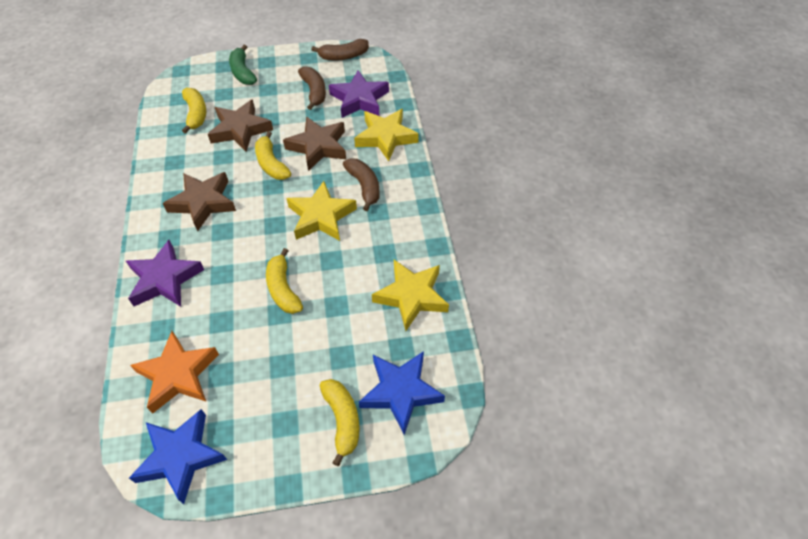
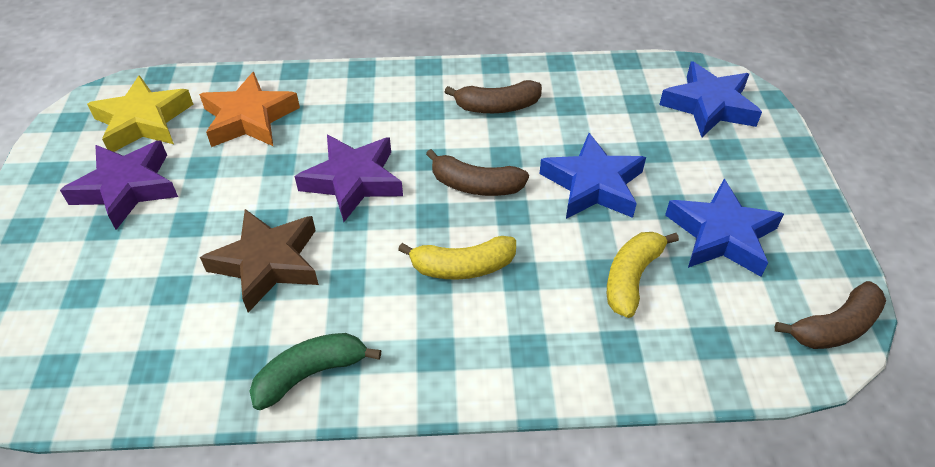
blue star: [129,409,227,504] [359,351,445,435] = 2 -> [540,133,646,219] [659,61,762,137] [665,179,784,277] = 3
brown star: [163,172,236,231] [208,99,273,152] [283,116,346,171] = 3 -> [200,209,319,313] = 1
yellow banana: [182,88,206,134] [255,131,291,180] [266,248,303,314] [320,379,360,466] = 4 -> [398,236,516,280] [607,232,679,318] = 2
yellow star: [286,181,357,241] [354,109,419,161] [372,260,449,331] = 3 -> [87,75,194,152] = 1

